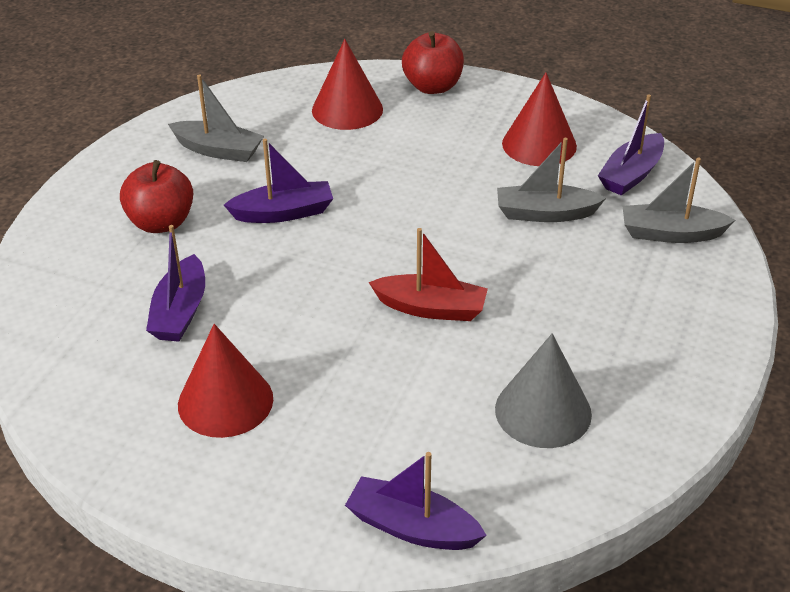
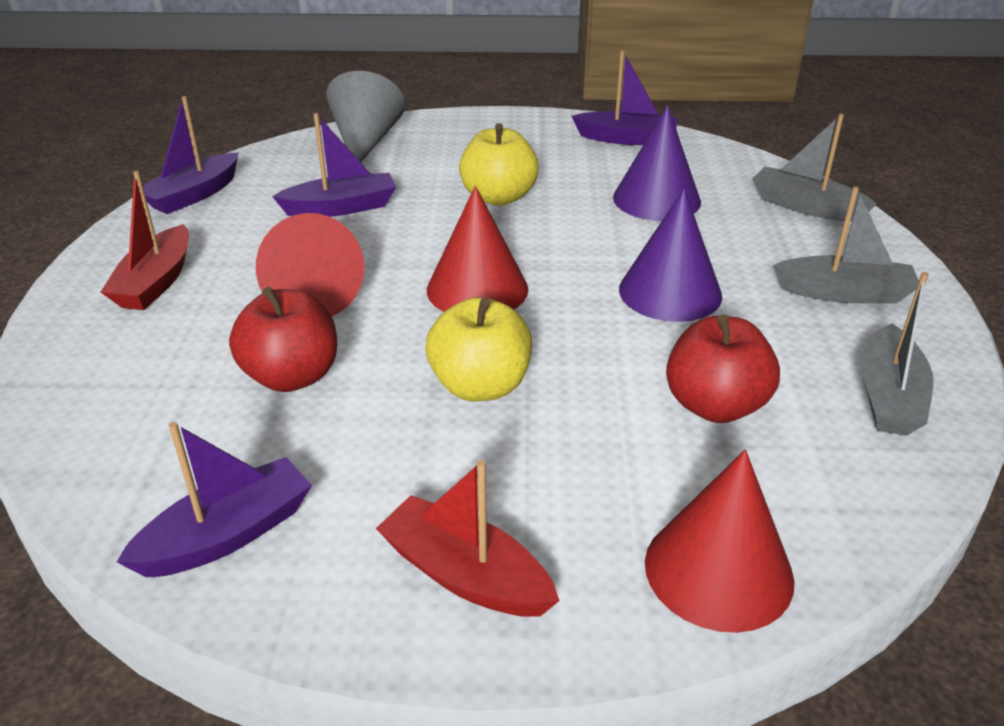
purple cone: none = 0 -> [613,106,701,221] [619,189,722,322] = 2
red boat: [369,228,488,321] = 1 -> [101,171,189,310] [376,460,560,617] = 2
yellow apple: none = 0 -> [426,297,532,401] [459,123,539,206] = 2

